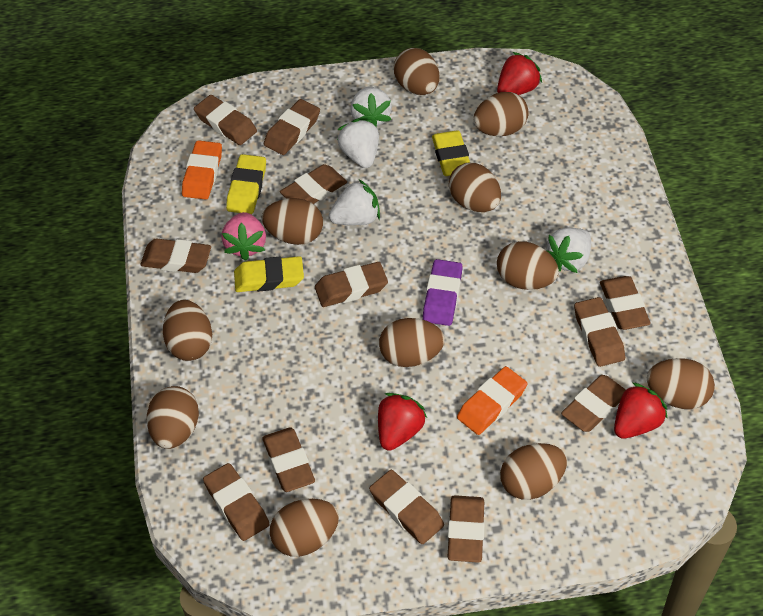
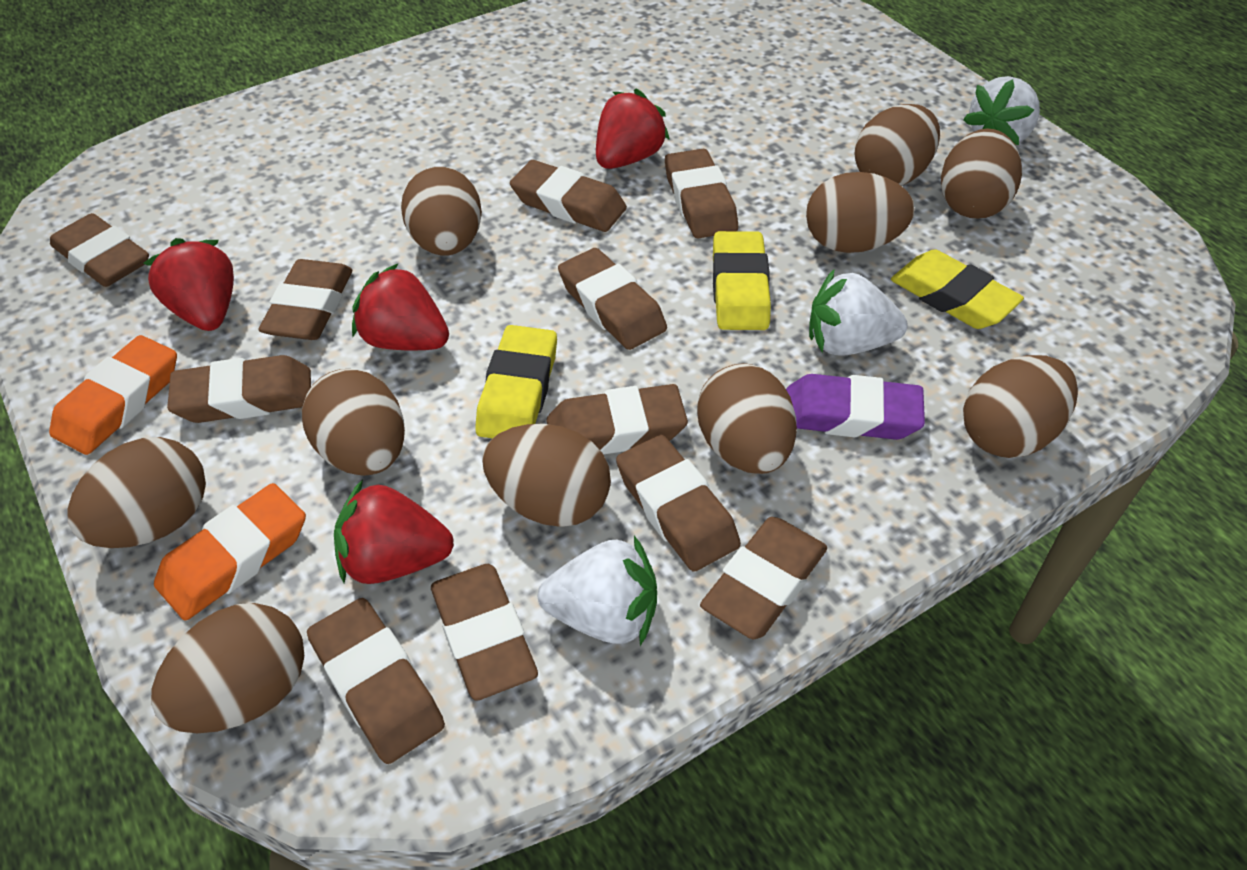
brown egg: [147,386,199,449] [163,300,212,361] [262,198,323,245] [270,499,339,557] [379,318,445,367] [394,48,439,95] [449,163,501,212] [474,92,529,136] [497,241,559,290] [500,443,567,500] [647,358,715,409] = 11 -> [68,437,206,548] [151,603,304,733] [302,369,405,476] [401,167,482,256] [482,424,611,527] [697,363,797,474] [806,172,915,253] [854,104,940,186] [941,128,1022,219] [963,355,1078,458] = 10
brown eraser: [141,239,211,273] [194,95,257,145] [203,463,270,541] [262,427,315,492] [264,99,320,155] [280,164,347,204] [315,262,388,307] [369,470,444,544] [448,495,485,563] [561,375,626,432] [574,297,625,367] [600,276,651,330] = 12 -> [50,213,149,287] [167,355,311,423] [258,259,352,340] [307,598,445,764] [431,564,538,701] [510,160,627,232] [546,384,688,455] [558,248,667,350] [616,435,741,572] [665,149,738,239] [700,517,827,639] = 11
pink strawberry: [221,212,266,261] = 1 -> none = 0
red strawberry: [378,393,427,451] [497,52,542,95] [614,382,668,439] = 3 -> [143,238,234,331] [334,480,454,584] [352,263,449,350] [596,89,670,169] = 4
white strawberry: [329,179,380,225] [337,119,379,168] [351,87,392,127] [546,228,591,273] = 4 -> [538,536,657,646] [809,269,908,356] [963,76,1040,145] = 3

